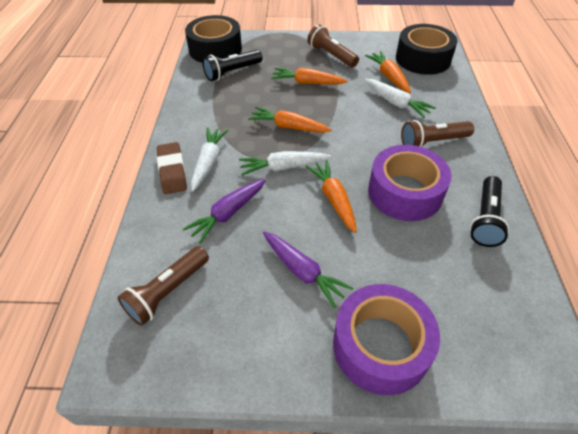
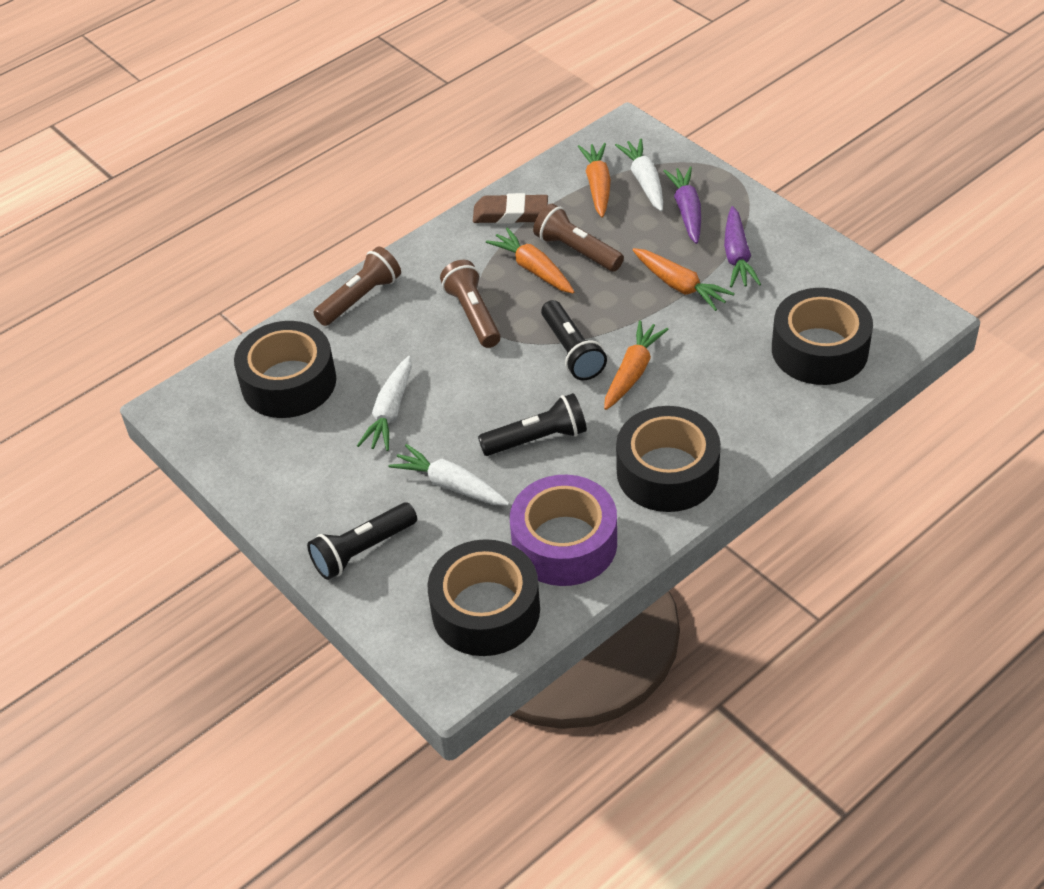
black flashlight: [202,50,262,81] [470,176,510,247] = 2 -> [307,503,417,580] [478,393,587,456] [541,300,607,380] = 3
black tape: [185,15,242,63] [396,24,458,75] = 2 -> [234,321,336,418] [427,539,540,656] [616,406,721,512] [772,288,873,385] = 4
purple tape: [333,284,440,395] [368,145,451,221] = 2 -> [510,475,617,586] = 1

